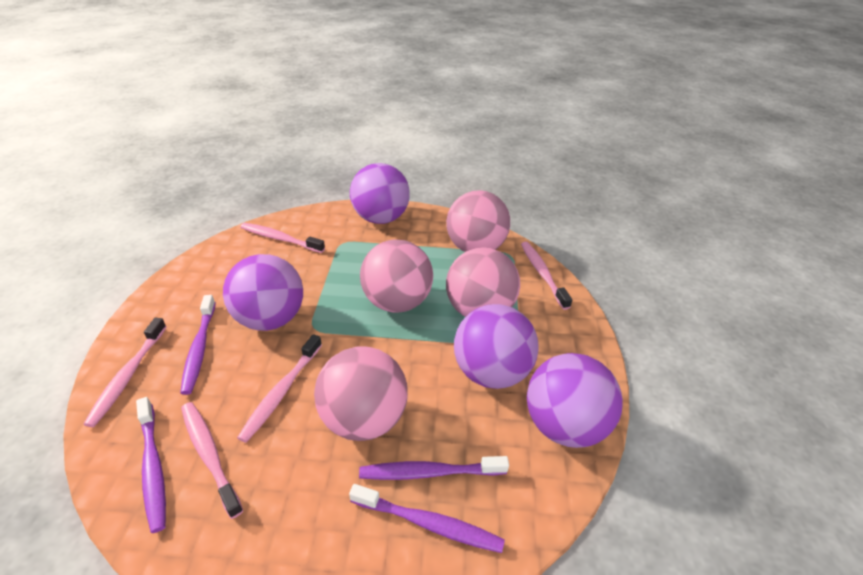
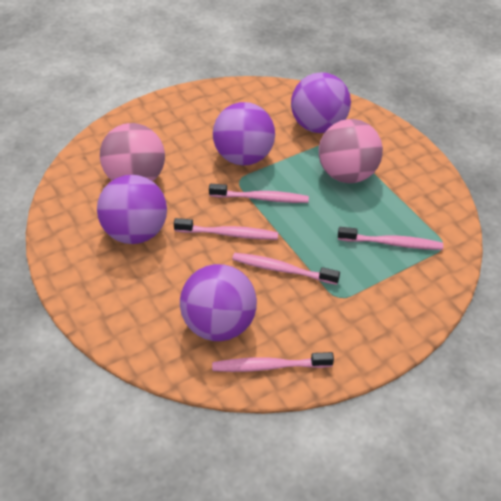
pink ball: [314,347,408,441] [360,239,433,313] [446,190,510,252] [446,247,520,317] = 4 -> [100,123,165,181] [319,119,383,183] = 2
purple toothbrush: [136,397,166,533] [180,295,216,395] [349,484,505,553] [359,456,509,480] = 4 -> none = 0

